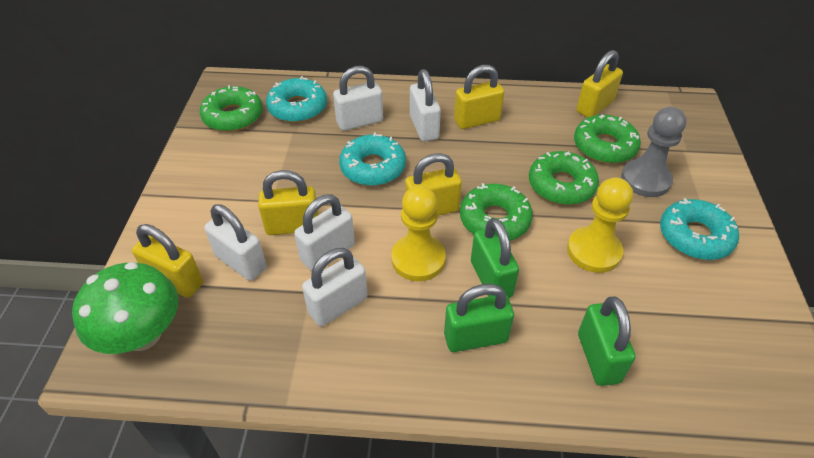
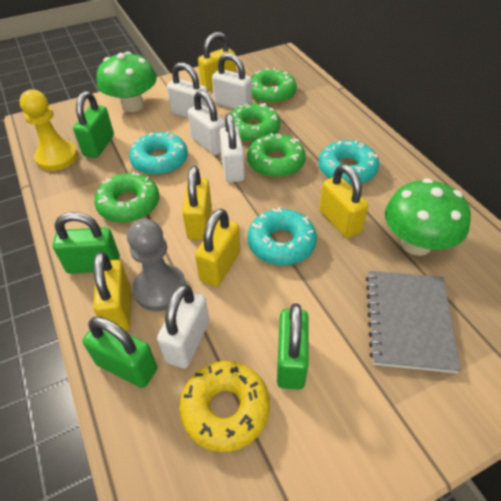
green mushroom: [72,262,178,354] = 1 -> [97,51,157,112] [385,178,471,256] = 2
green padlock: [444,284,514,352] [471,218,519,298] [578,296,636,386] = 3 -> [53,212,120,274] [73,91,114,158] [83,316,157,388] [277,303,309,390] = 4
grey notebook: none = 0 -> [366,271,461,373] = 1
yellow donut: none = 0 -> [179,361,270,452] = 1
yellow pawn: [391,186,446,281] [567,177,633,273] = 2 -> [19,90,78,171] = 1

